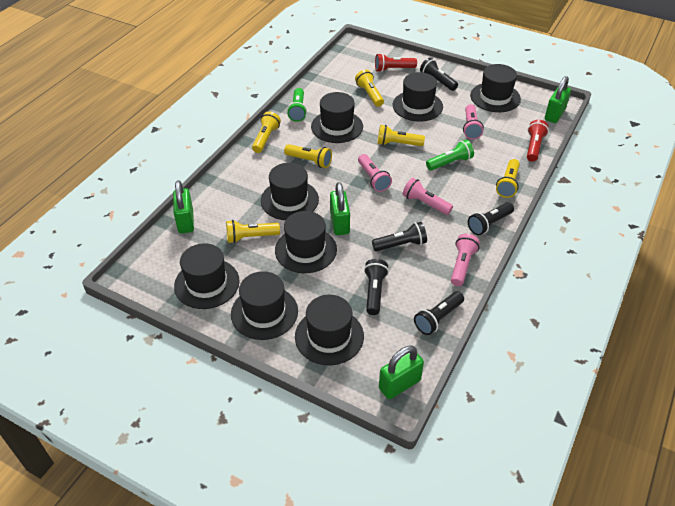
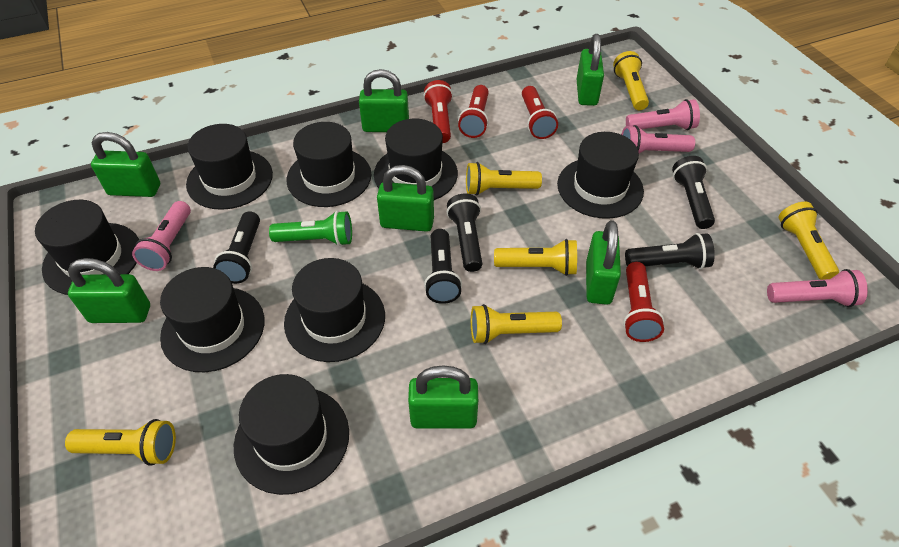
green flashlight: [287,88,307,122] [426,140,474,171] = 2 -> [269,211,352,246] = 1
green padlock: [173,180,194,233] [330,182,350,235] [379,345,424,399] [545,76,571,123] = 4 -> [68,258,150,323] [91,132,160,197] [359,69,409,132] [377,165,434,232] [408,366,478,429] [577,34,604,106] [586,220,621,305] = 7
red flashlight: [375,53,417,72] [527,120,549,162] = 2 -> [423,80,453,143] [458,85,489,138] [522,86,558,139] [623,262,665,342] = 4

